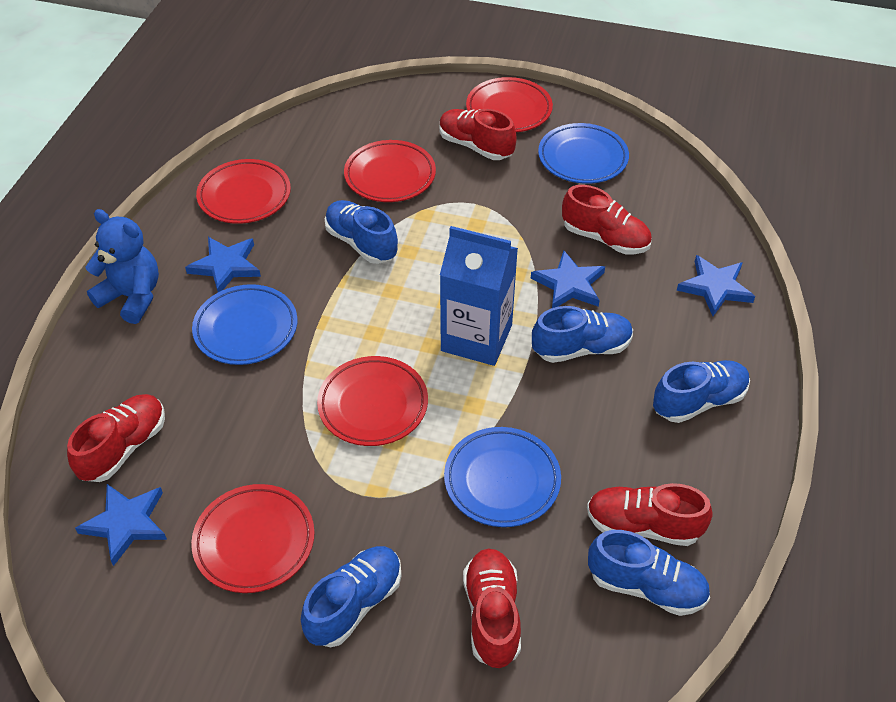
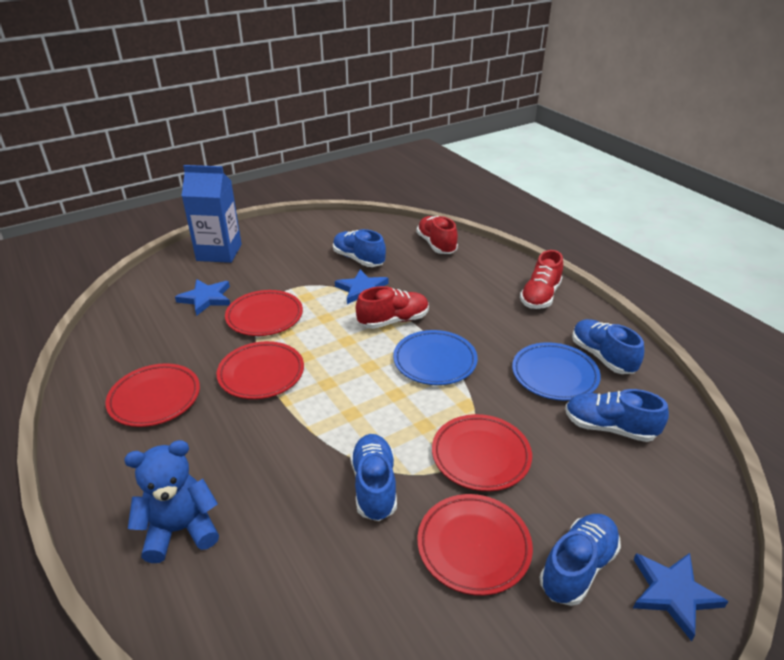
blue plate: [192,284,297,365] [444,427,561,527] [538,123,629,184] = 3 -> [393,330,478,385] [512,342,601,401] = 2
blue star: [75,484,167,566] [185,237,261,292] [531,251,605,308] [677,255,755,316] = 4 -> [175,279,230,316] [335,269,388,304] [633,553,729,641] = 3
red shoe: [67,394,165,482] [440,109,517,160] [463,548,521,668] [562,185,652,254] [587,483,713,546] = 5 -> [356,286,429,329] [417,216,458,254] [520,250,563,309] = 3

